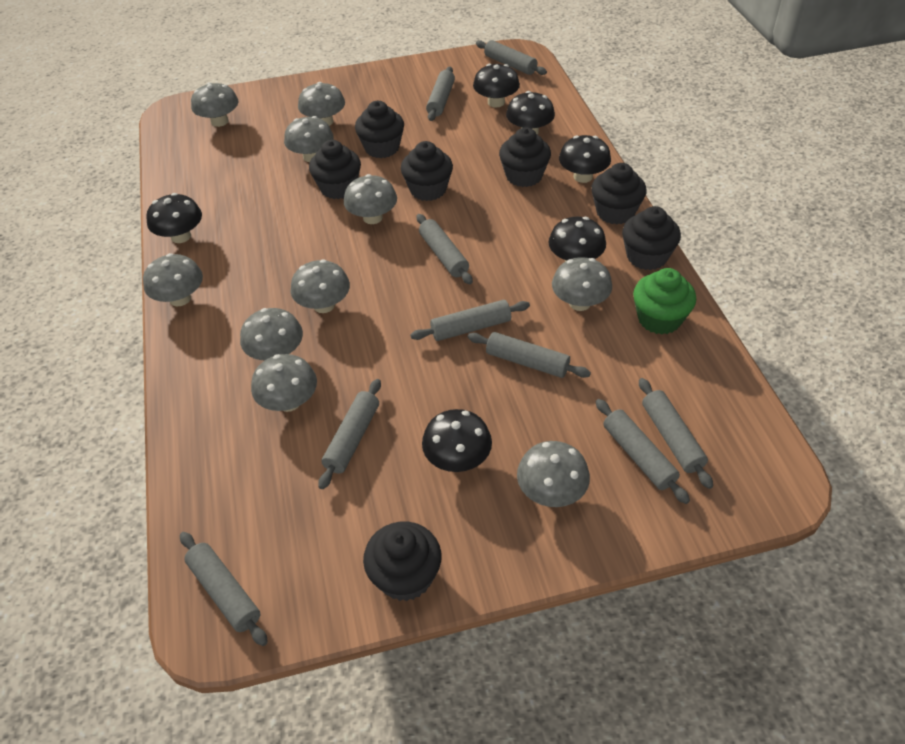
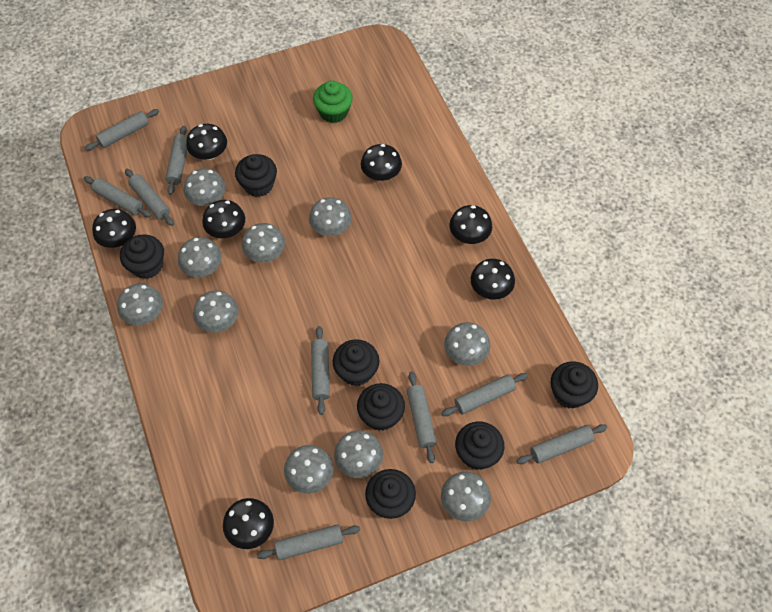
black mushroom: [146,193,202,243] [422,409,492,472] [473,64,520,107] [506,91,555,135] [548,217,606,262] [559,135,611,183] = 6 -> [92,209,136,248] [186,124,227,160] [202,200,245,238] [223,498,274,549] [361,144,402,181] [449,205,492,244] [471,259,515,300] = 7

